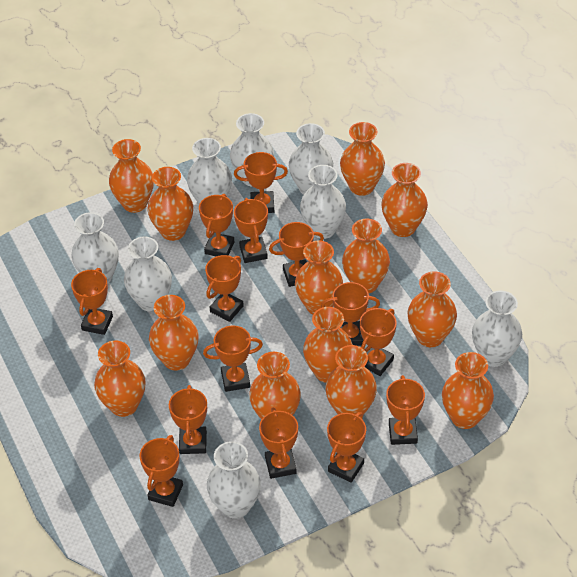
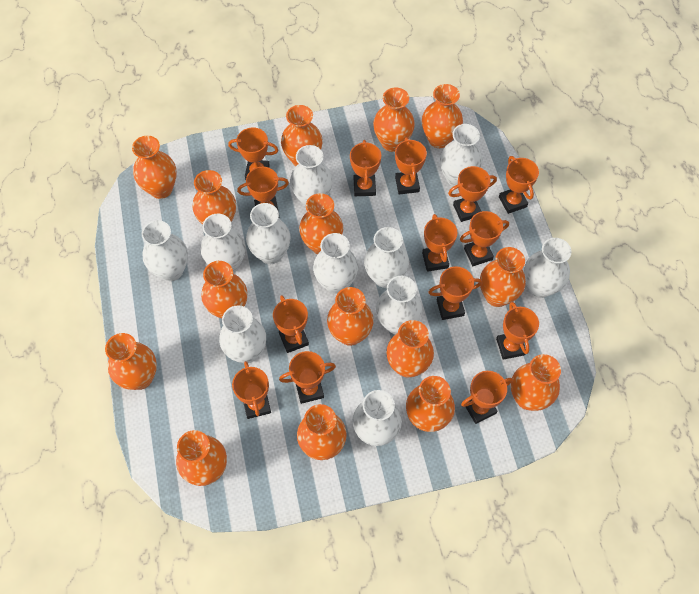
orange vase: [94,341,145,417] [109,139,154,213] [147,167,193,241] [149,295,198,371] [249,352,301,419] [295,241,343,315] [303,307,353,383] [325,345,377,415] [340,122,385,196] [342,219,390,293] [381,163,428,237] [407,271,457,347] [442,352,494,429] = 13 -> [105,333,157,390] [132,136,177,199] [176,430,227,486] [192,170,236,224] [201,261,247,318] [281,105,323,166] [297,404,347,460] [299,193,343,254] [327,287,374,346] [373,87,415,152] [386,320,434,377] [406,376,455,432] [422,84,463,148] [480,247,526,307] [511,354,561,411] = 15
white vase: [71,212,119,284] [124,237,172,312] [187,138,232,204] [207,441,261,519] [230,113,274,186] [289,123,333,195] [300,165,346,239] [472,291,522,367] = 8 -> [142,220,188,281] [201,214,245,273] [219,305,266,363] [246,203,291,264] [290,145,333,206] [313,233,358,293] [352,390,402,446] [364,227,409,288] [376,276,422,334] [440,124,482,187] [524,238,571,298] = 11

